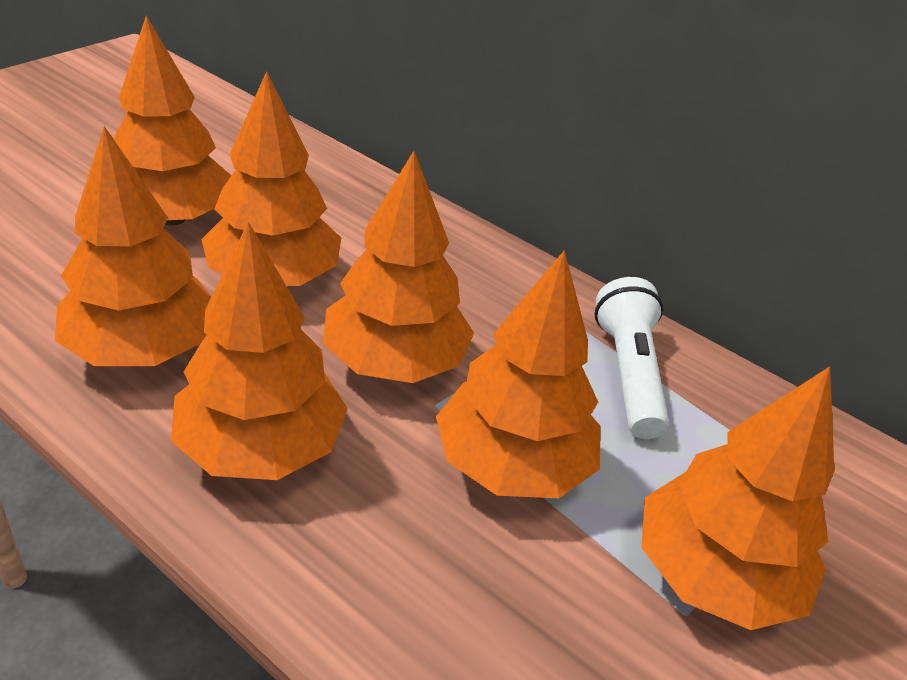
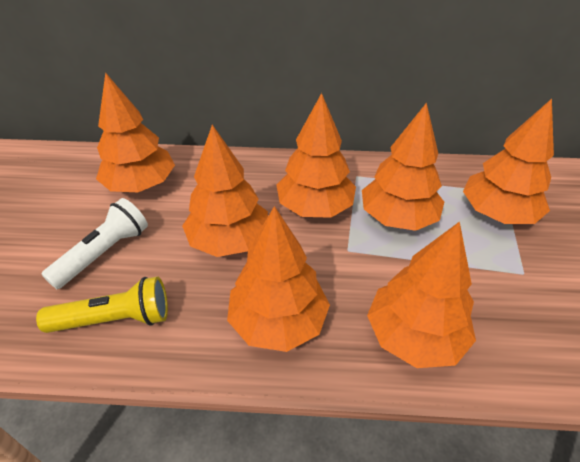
yellow flashlight: none = 0 -> [36,276,168,333] = 1

